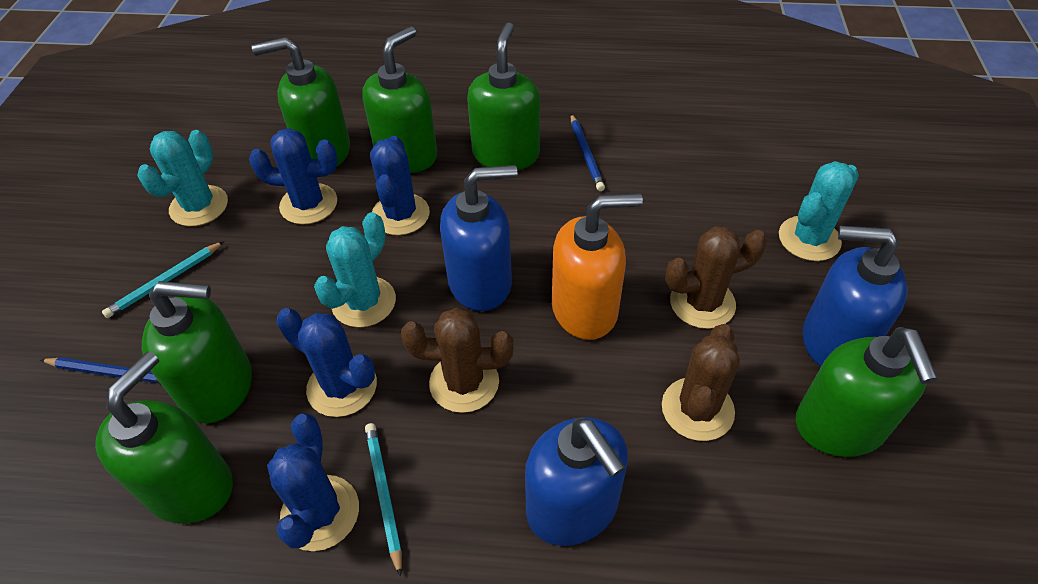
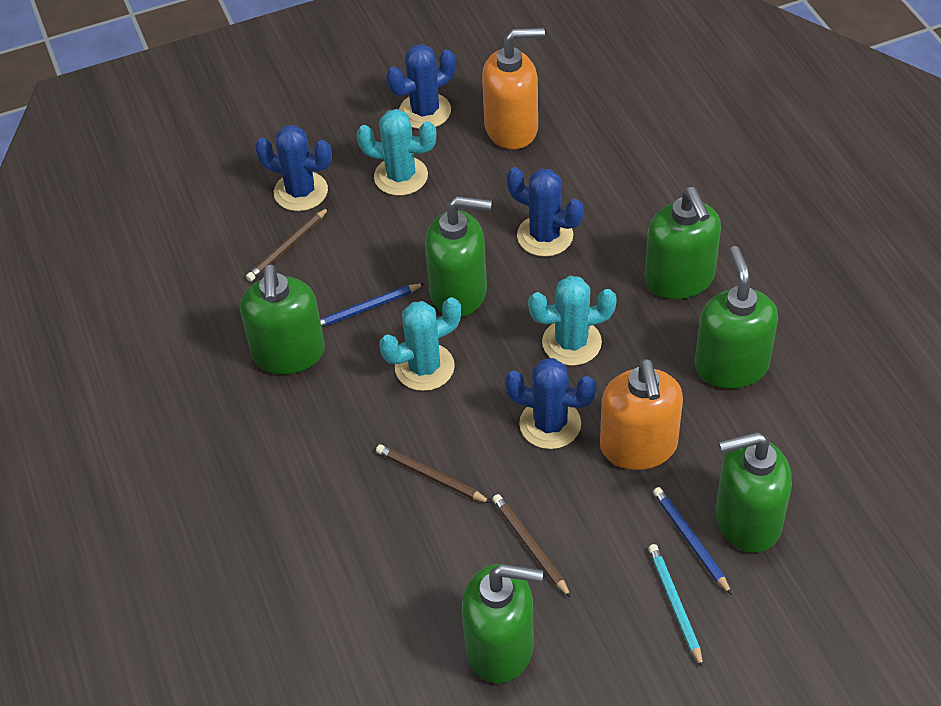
blue soap dispenser: [440,165,517,311] [525,417,628,546] [803,226,908,367] = 3 -> none = 0
brown cactus: [401,308,513,413] [662,324,740,441] [665,226,767,329] = 3 -> none = 0
brown pencil: none = 0 -> [246,207,329,282] [376,444,491,503] [492,494,571,598] = 3
orange soap dispenser: [552,193,643,340] = 1 -> [482,28,545,149] [600,359,683,470] = 2
turquoise pencil: [102,241,224,318] [365,423,402,577] = 2 -> [648,544,703,668] = 1

